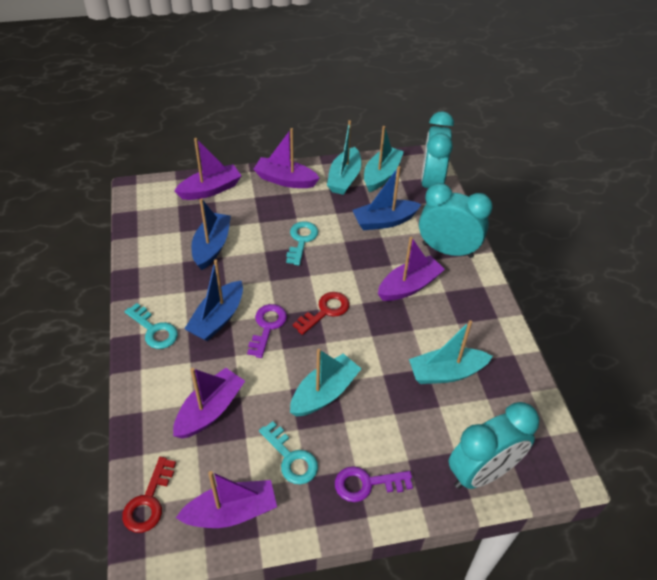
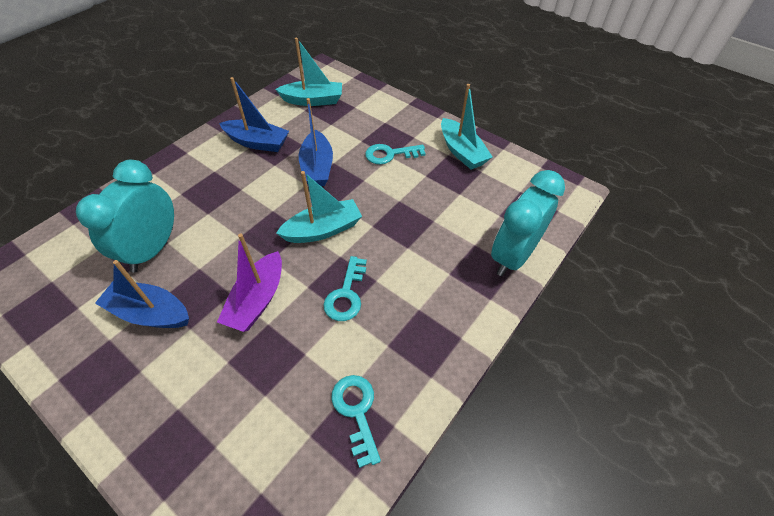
purple boat: [173,368,245,439] [174,138,242,200] [176,471,277,528] [253,128,320,188] [378,237,445,301] = 5 -> [217,234,282,332] = 1
purple key: [247,304,287,358] [335,466,413,502] = 2 -> none = 0
red key: [122,457,176,533] [293,292,349,335] = 2 -> none = 0
turquoise boat: [290,349,362,417] [327,120,361,195] [364,126,404,192] [409,320,493,384] = 4 -> [275,38,342,106] [276,171,362,243] [441,84,493,170] = 3
turquoise clock: [419,183,493,258] [421,111,454,188] [448,402,539,489] = 3 -> [76,160,174,272] [491,170,565,276] = 2

